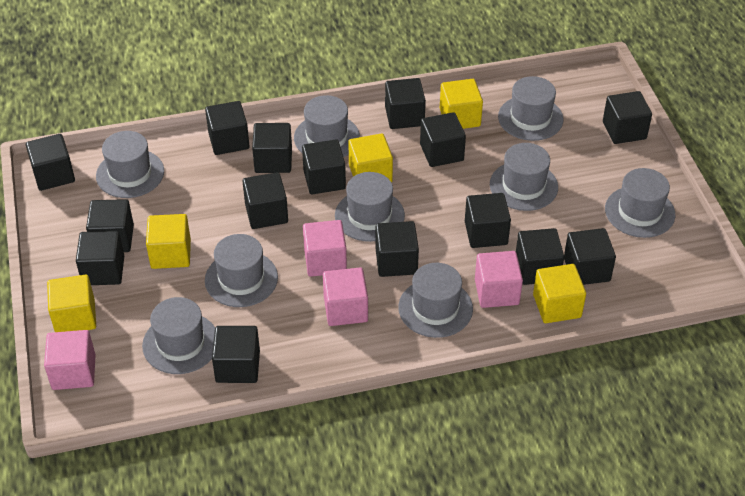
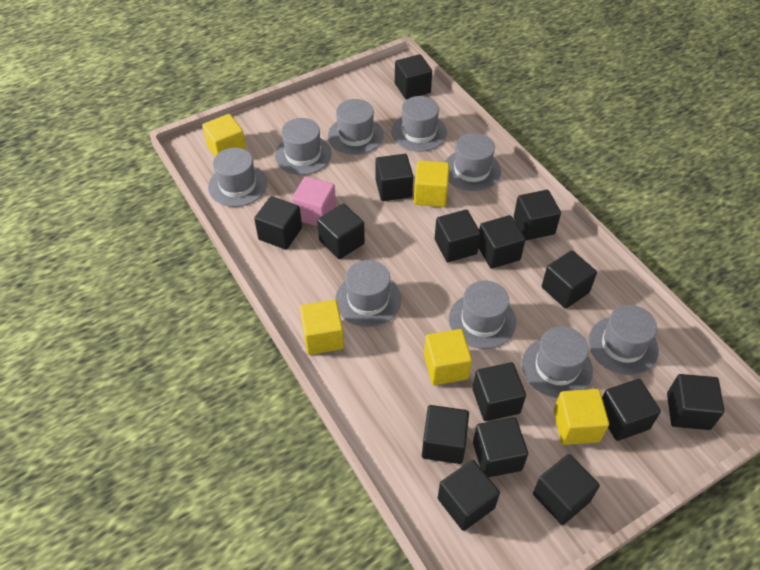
pink cube: [44,330,96,390] [303,220,347,277] [323,267,368,326] [475,251,523,308] = 4 -> [292,176,336,226] = 1

